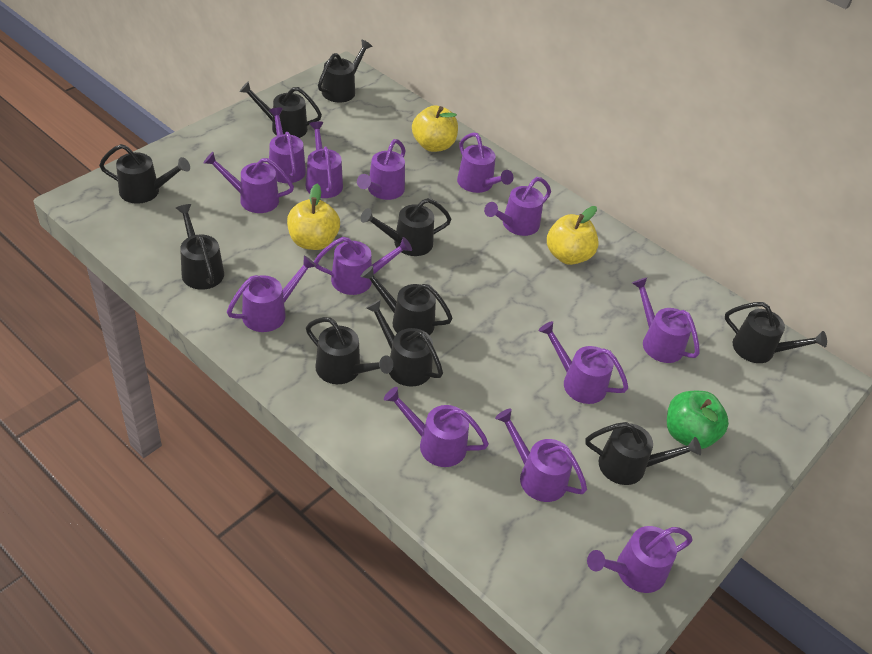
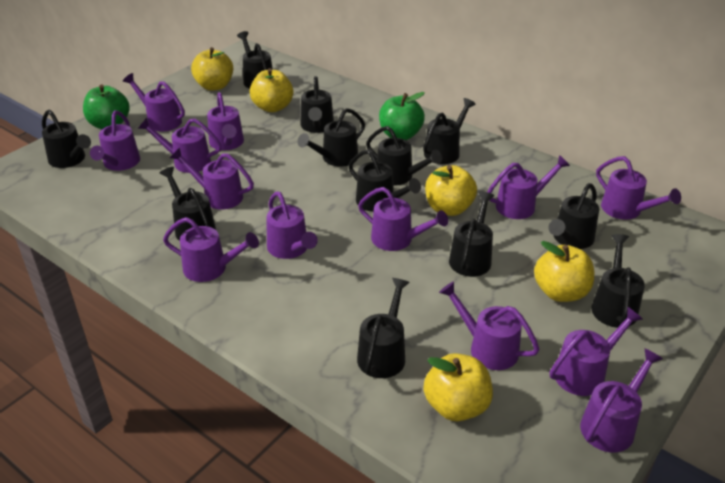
black watering can: [99,144,190,204] [176,204,224,290] [239,81,322,138] [306,317,393,384] [318,39,372,103] [360,266,453,335] [361,198,451,256] [366,300,443,387] [586,422,701,485] [725,302,827,363] = 10 -> [42,110,91,168] [160,167,216,241] [237,31,273,89] [298,108,365,167] [300,76,334,133] [348,150,421,212] [357,278,410,378] [366,126,442,186] [423,98,476,164] [449,192,494,277] [548,183,599,249] [591,234,645,328] = 12
green apple: [667,391,729,449] = 1 -> [83,84,130,129] [379,92,425,140] = 2
yellow apple: [287,184,340,250] [412,105,458,152] [547,206,599,265] = 3 -> [191,47,233,91] [250,68,293,112] [424,353,493,421] [425,165,477,216] [534,241,594,302] = 5

